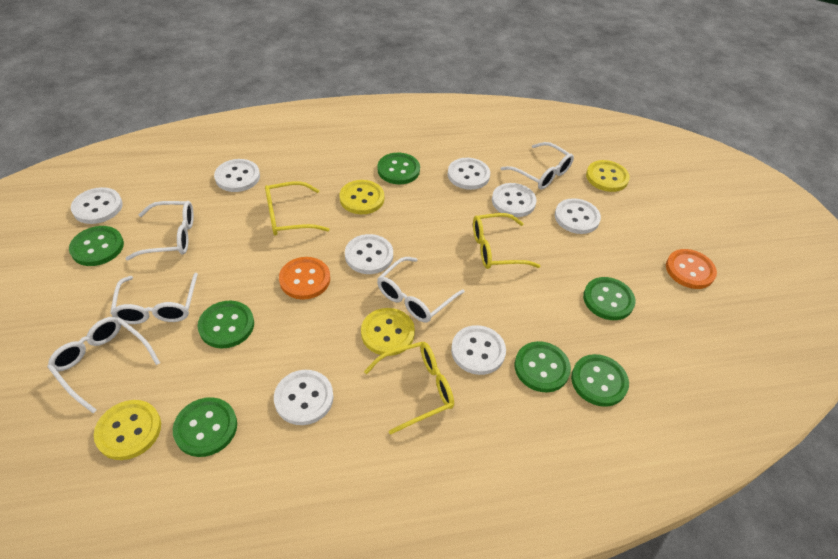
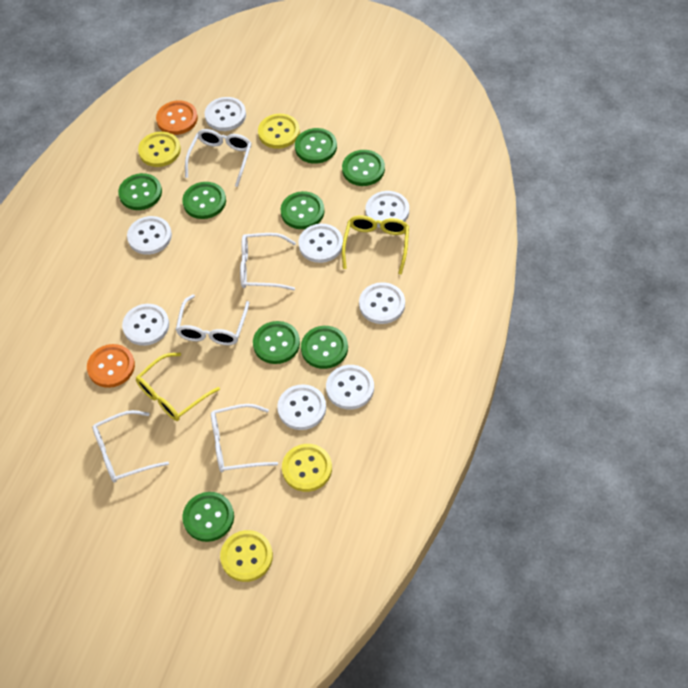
green button: [69,226,124,266] [173,397,237,457] [198,301,254,348] [377,153,420,185] [514,341,571,392] [571,354,629,407] [583,277,635,320] = 7 -> [118,173,162,210] [182,182,226,219] [182,492,234,542] [253,321,300,364] [281,191,325,229] [295,128,337,164] [301,326,348,369] [342,150,385,186] = 8
yellow glasses: [265,181,330,236] [364,342,454,435] [473,213,540,269] = 3 -> [136,353,220,421] [342,215,409,275] = 2

